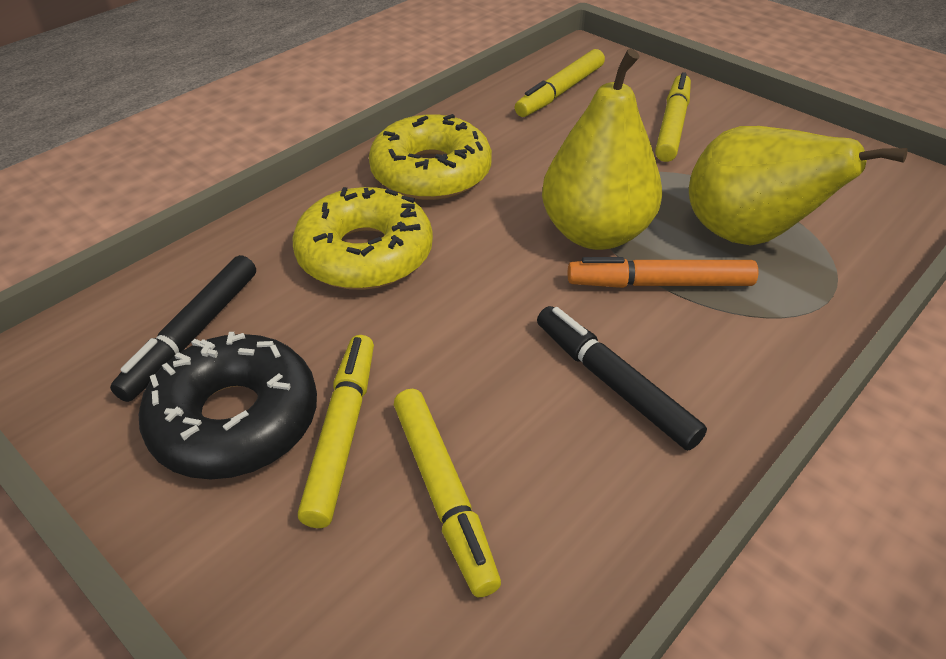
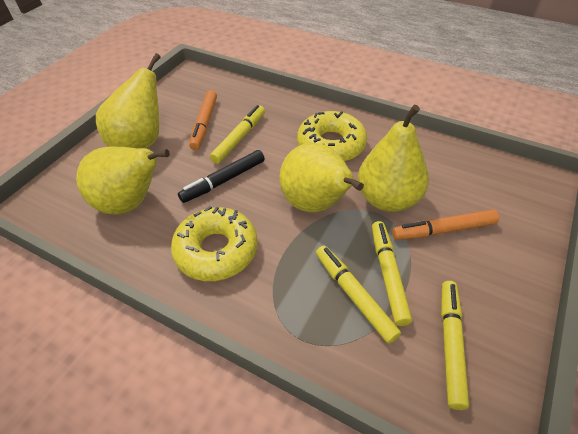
black donut: [139,332,317,480] = 1 -> none = 0
black marker: [110,255,256,402] [537,306,707,450] = 2 -> [178,150,265,203] = 1
orange marker: [568,257,759,288] = 1 -> [189,90,217,150] [392,209,499,240] = 2
yellow pear: [542,49,662,250] [689,126,908,245] = 2 -> [76,146,170,215] [96,53,161,149] [279,143,364,212] [358,105,429,212] = 4

